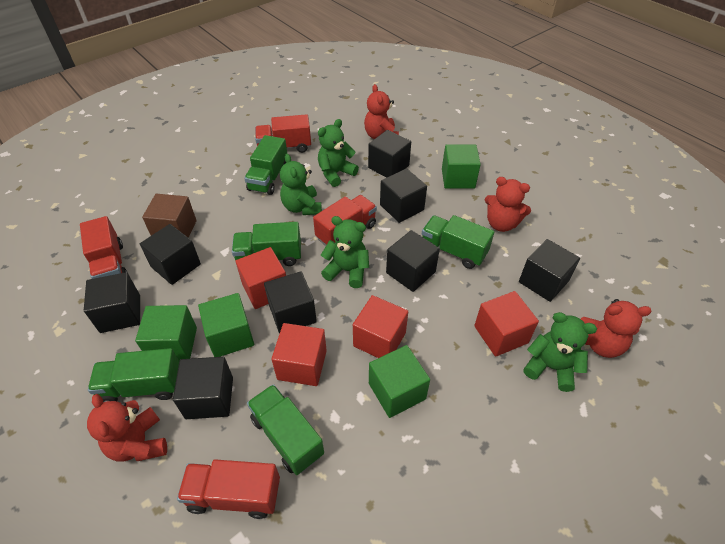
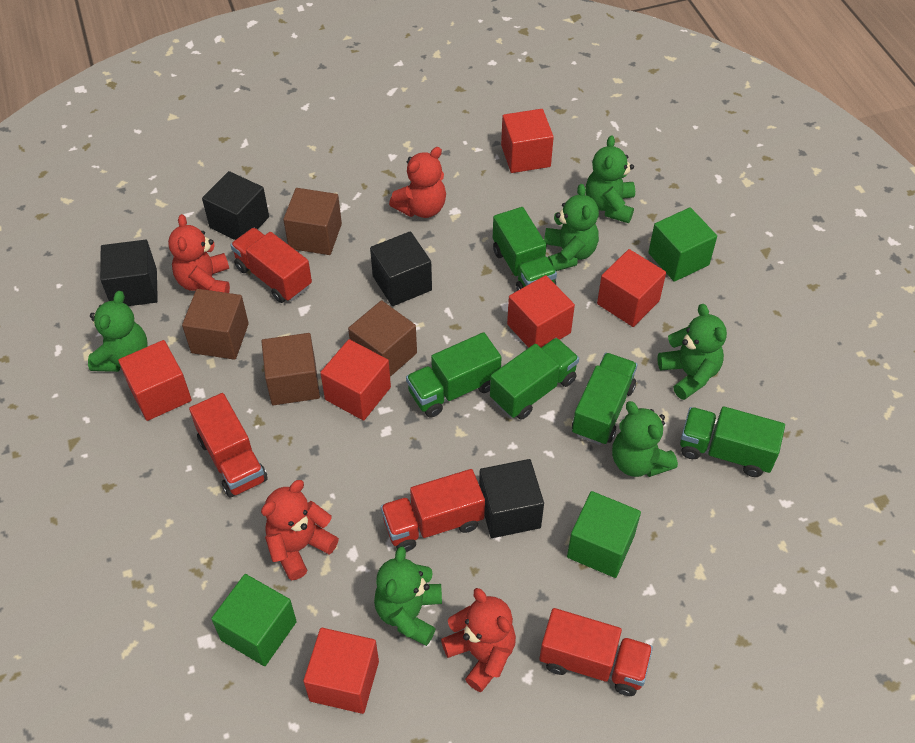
black cube: [84,272,140,333] [140,224,201,285] [173,357,233,419] [264,271,317,334] [368,130,411,178] [380,168,427,223] [386,230,440,292] [519,239,580,302] = 8 -> [100,240,158,306] [202,171,269,240] [370,231,432,306] [479,459,544,538] = 4
brown cube: [142,194,197,238] = 1 -> [182,289,249,360] [261,333,320,405] [283,188,342,255] [348,300,417,377] = 4
green cube: [135,305,197,361] [198,293,254,357] [369,345,430,418] [442,144,481,189] = 4 -> [211,574,297,666] [567,491,641,578] [648,207,717,282] = 3
green teddy bear: [280,154,322,215] [318,119,359,187] [321,216,369,288] [523,312,597,392] = 4 -> [88,291,148,372] [374,546,442,646] [544,184,599,271] [586,136,635,223] [612,401,678,477] [657,304,727,400] = 6
red cube: [236,247,286,309] [271,323,327,386] [353,295,408,358] [474,291,539,357] = 4 -> [118,340,192,421] [303,628,379,714] [320,339,391,421] [501,109,554,173] [507,275,575,348] [597,249,666,327] = 6

